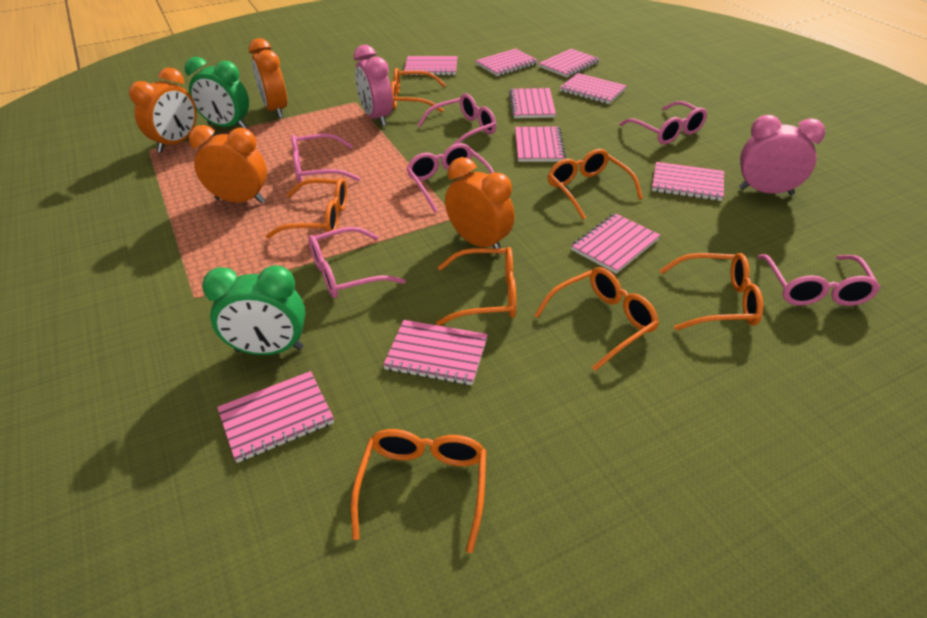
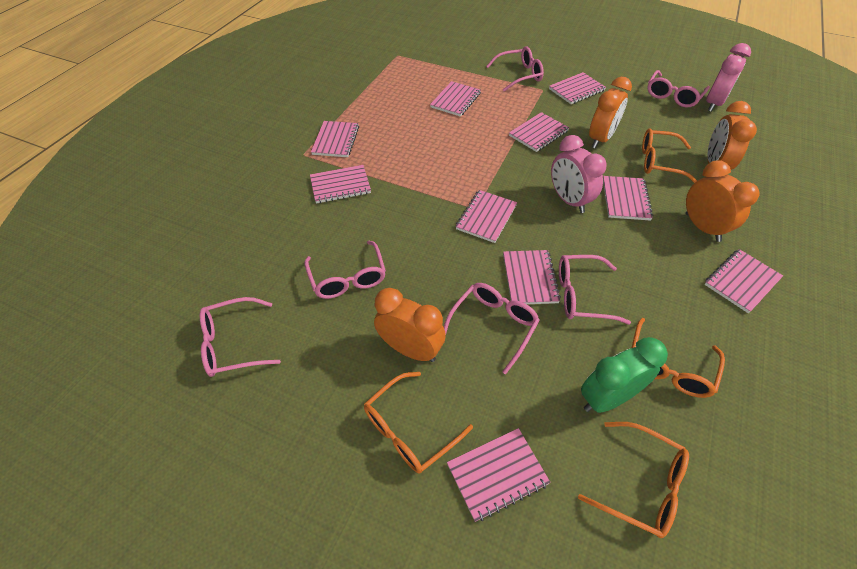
green clock: [185,57,249,128] [202,265,306,355] = 2 -> [581,337,668,413] = 1
orange glasses: [266,178,347,239] [351,429,486,553] [391,68,446,112] [436,247,516,326] [534,267,659,371] [548,149,643,219] [659,253,763,331] = 7 -> [364,372,473,473] [578,422,689,538] [632,318,725,398] [642,128,697,183] = 4

